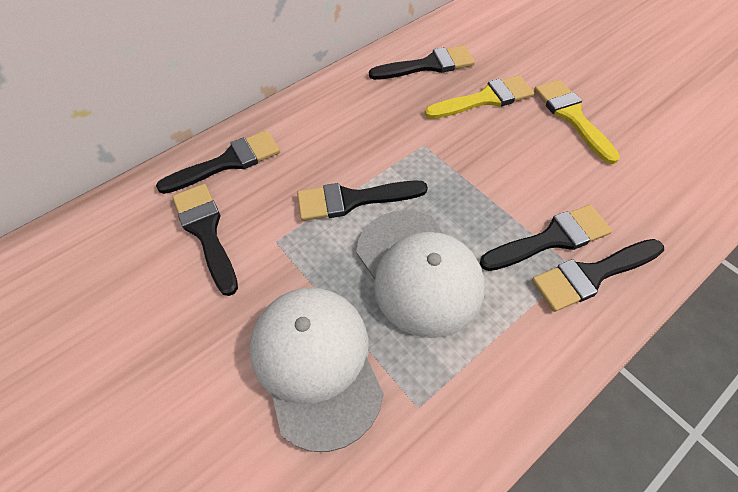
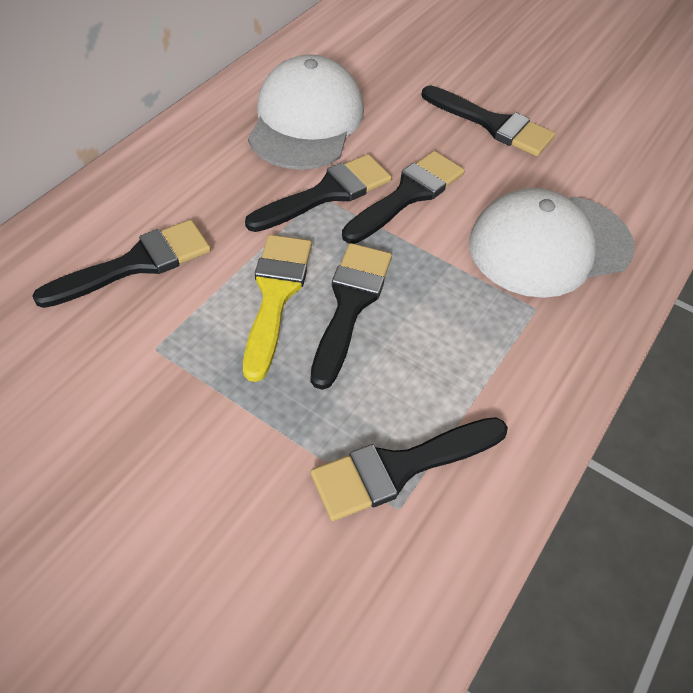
yellow brush: [425,75,534,119] [534,80,620,164] = 2 -> [243,235,312,382] = 1

